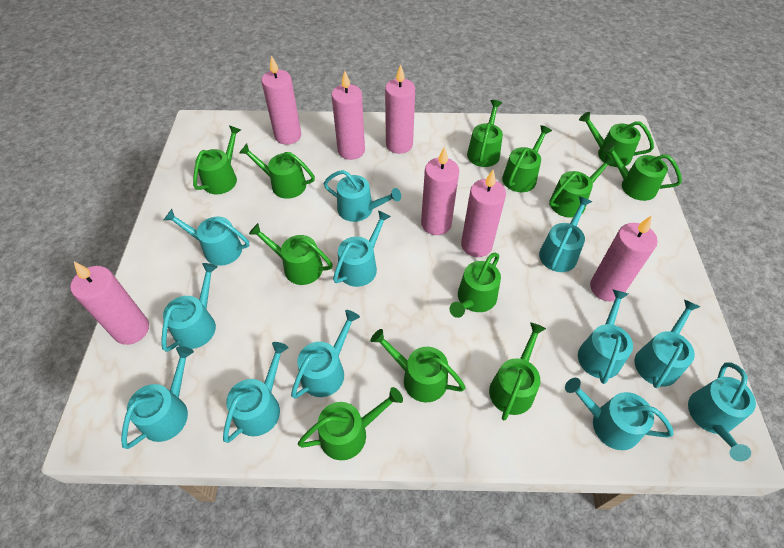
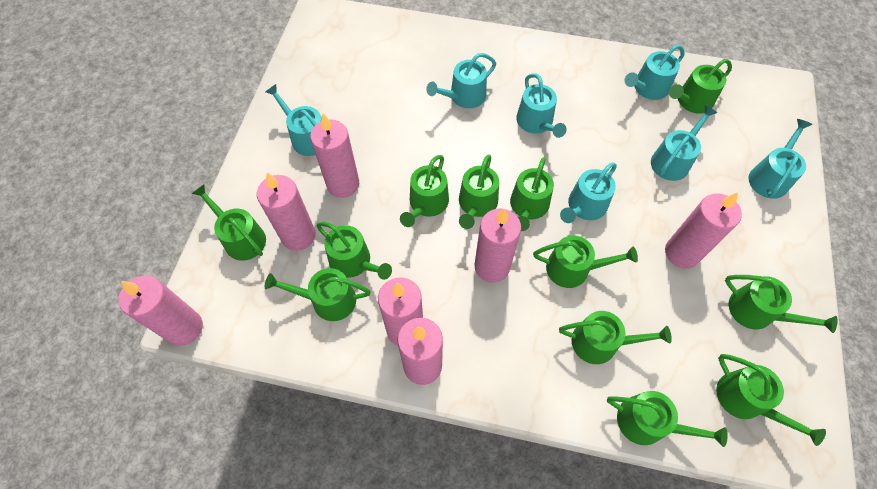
turquoise watering can: [121,346,194,449] [161,263,218,352] [164,209,249,266] [223,342,289,443] [291,310,360,399] [323,170,401,222] [333,210,391,287] [539,196,592,272] [565,378,674,450] [578,289,633,384] [635,299,700,388] [688,362,756,461] = 12 -> [265,84,321,156] [426,53,496,108] [516,73,566,138] [560,162,617,223] [624,45,685,100] [651,105,717,181] [749,119,812,199] = 7

